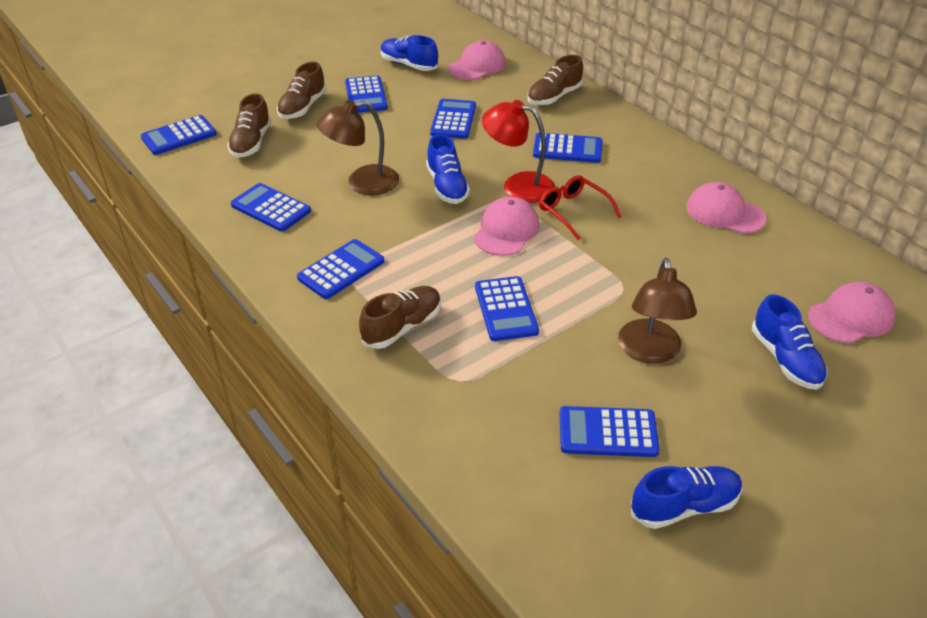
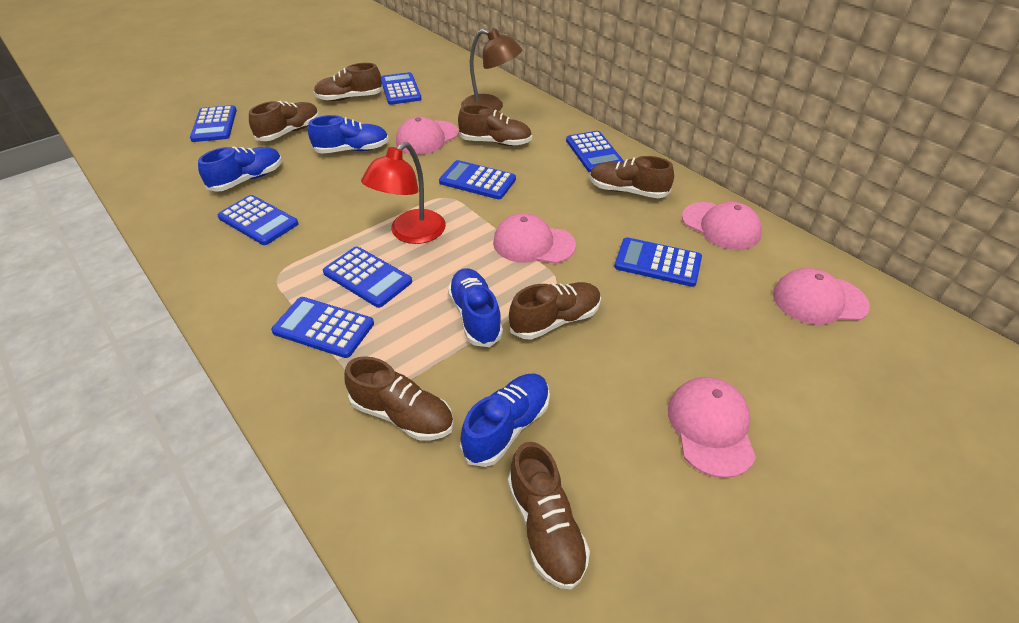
brown lamp: [317,100,399,195] [618,258,697,364] = 2 -> [461,29,522,112] = 1
brown shoe: [227,93,271,158] [277,62,326,119] [359,286,441,349] [527,55,583,105] = 4 -> [249,101,319,141] [314,63,383,101] [344,356,454,440] [458,104,532,146] [508,442,590,590] [509,282,601,340] [589,156,674,198] = 7
pink cap: [448,40,506,80] [474,197,540,256] [686,182,766,234] [808,282,896,344] = 4 -> [396,116,459,155] [493,213,576,264] [668,377,756,478] [682,202,762,250] [773,268,870,325] = 5
red glasses: [539,175,621,240] = 1 -> none = 0

